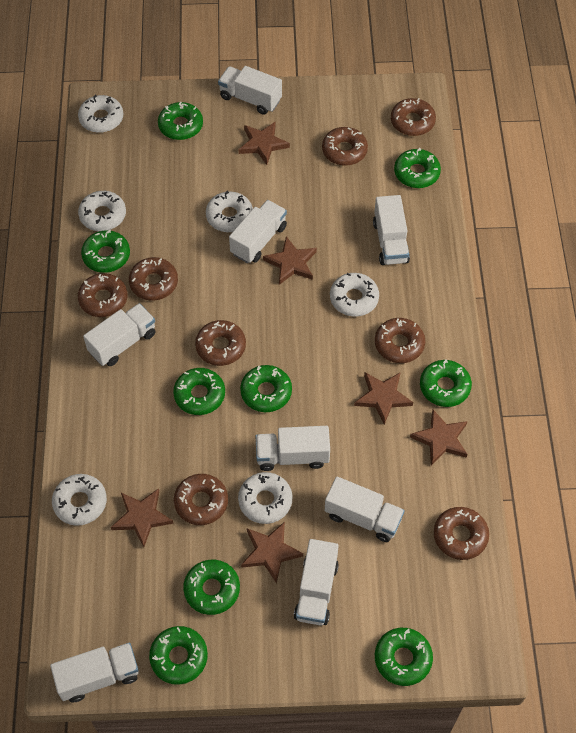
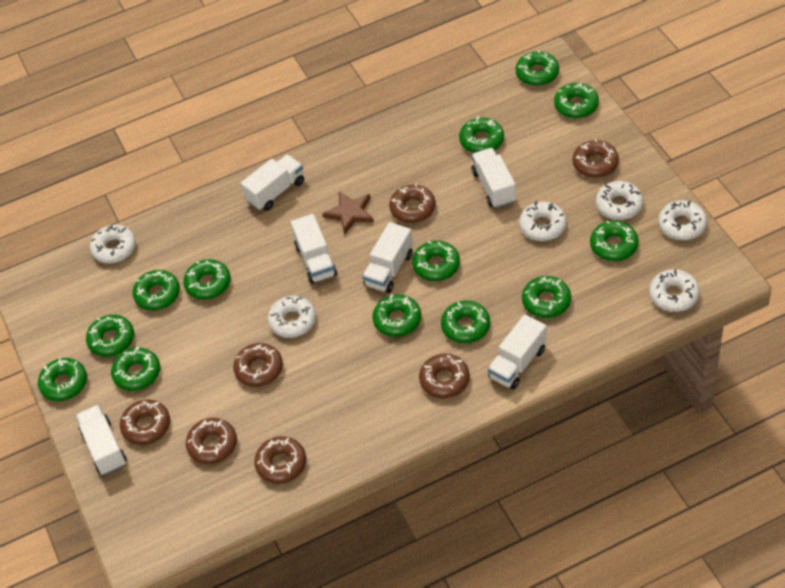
brown donut: [78,273,127,317] [129,257,178,301] [174,474,228,525] [195,320,246,366] [322,127,368,166] [375,318,425,363] [391,98,436,136] [434,507,489,560] = 8 -> [120,399,170,445] [186,418,237,464] [233,343,283,387] [254,436,306,484] [389,184,436,223] [419,354,470,398] [572,139,619,178] = 7
brown star: [111,488,174,547] [239,121,290,165] [241,522,303,583] [263,236,317,285] [354,372,413,424] [410,410,468,465] = 6 -> [322,191,374,235] = 1
green donut: [81,230,130,273] [149,626,208,685] [158,102,203,140] [173,368,225,415] [183,560,240,615] [240,365,292,412] [375,628,433,686] [394,148,441,188] [420,359,472,407] = 9 -> [38,358,87,402] [86,315,134,357] [111,347,160,391] [132,270,180,311] [183,259,231,300] [372,294,421,337] [412,241,460,281] [441,301,490,343] [459,117,504,153] [516,50,559,86] [522,276,571,318] [554,83,599,118] [590,221,639,261] = 13
white truck: [50,643,139,702] [83,303,156,366] [218,66,282,115] [229,200,287,263] [256,426,330,471] [294,539,339,626] [325,477,405,542] [373,195,410,265] = 8 -> [76,405,127,475] [241,154,304,211] [291,214,337,284] [362,222,413,293] [472,148,516,208] [488,314,547,390] = 6

